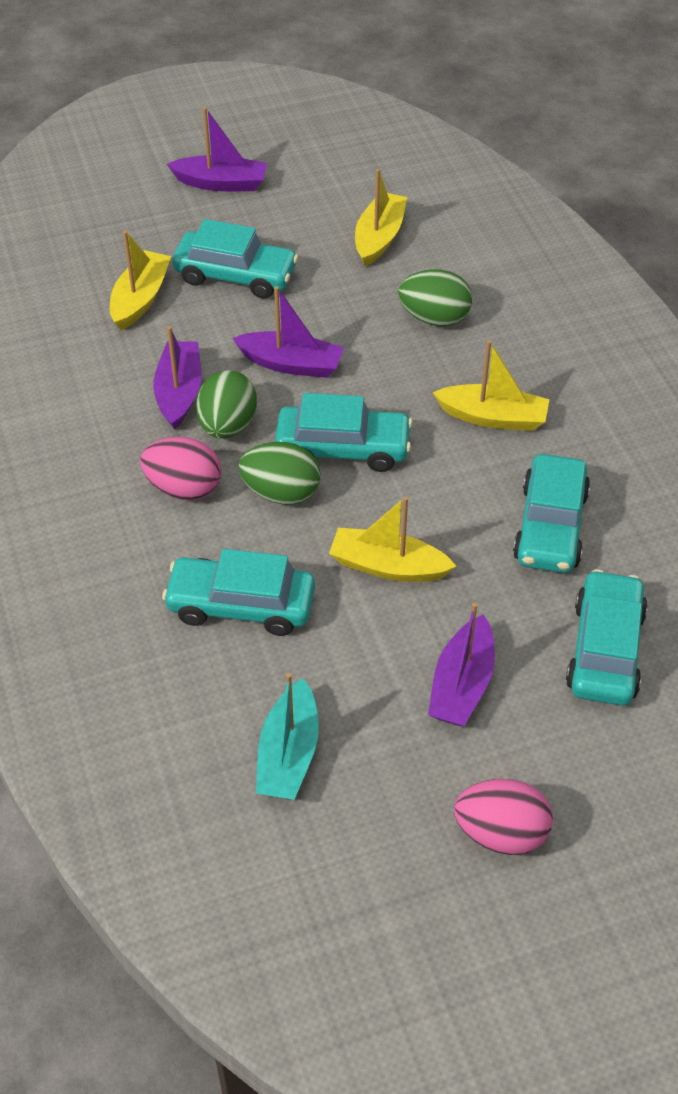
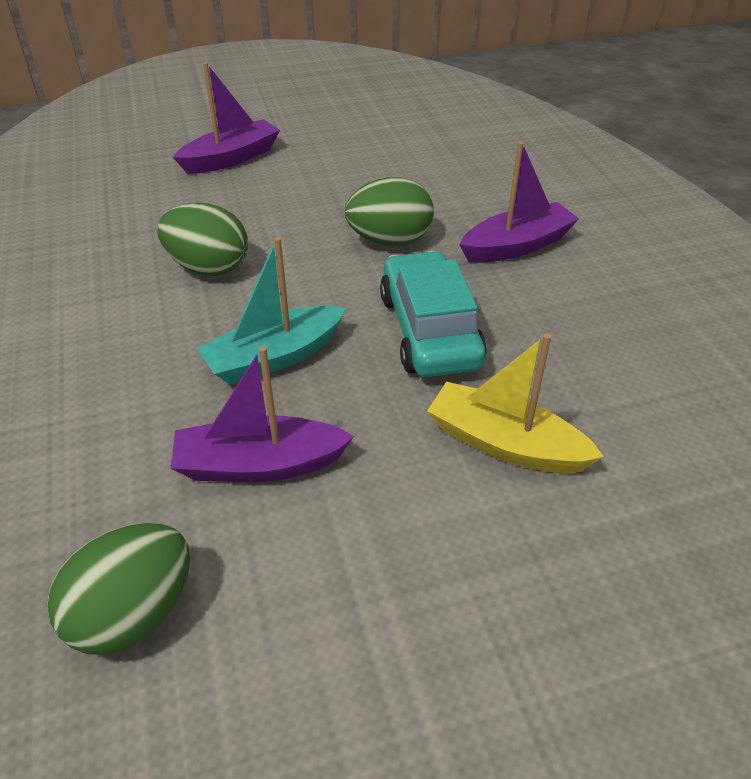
pink egg: [140,437,222,500] [454,779,553,855] = 2 -> none = 0
purple boat: [154,326,201,430] [167,107,267,191] [232,286,344,378] [428,603,495,726] = 4 -> [171,346,354,482] [173,62,280,174] [459,142,579,263] = 3
turquoise car: [162,549,315,636] [172,219,298,299] [275,393,413,472] [513,454,590,573] [566,569,648,706] = 5 -> [380,251,487,377] = 1
yellow boat: [109,231,171,330] [329,496,456,582] [355,169,407,267] [433,340,550,431] = 4 -> [427,334,604,473] = 1

